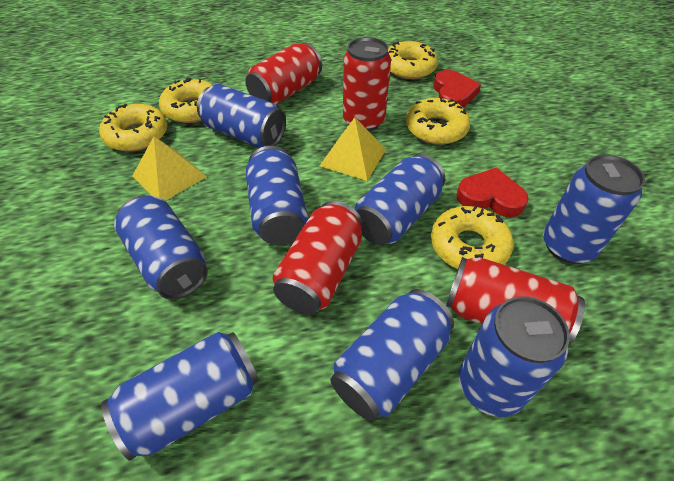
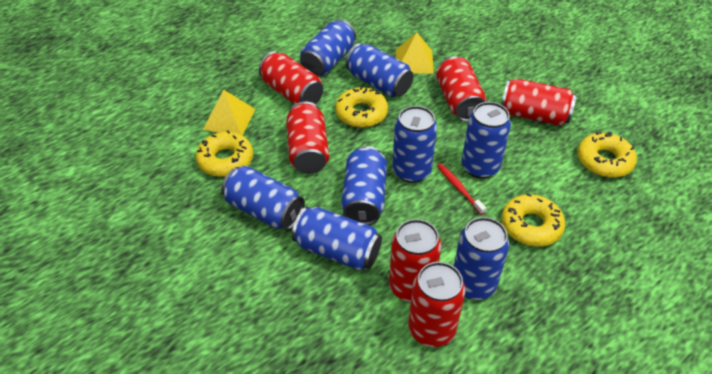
red can: [246,42,322,105] [273,201,363,314] [343,37,391,131] [446,257,585,346] = 4 -> [259,52,323,105] [286,101,329,174] [389,219,441,302] [408,262,465,347] [436,56,486,122] [501,79,576,126] = 6
red heart: [433,70,481,108] [456,167,529,217] = 2 -> none = 0
red toothbrush: none = 0 -> [437,163,486,215] = 1
yellow donut: [99,104,167,152] [159,78,213,123] [388,41,438,79] [406,97,471,145] [431,205,514,269] = 5 -> [196,130,253,177] [335,86,388,128] [501,193,565,247] [577,131,637,178] = 4

